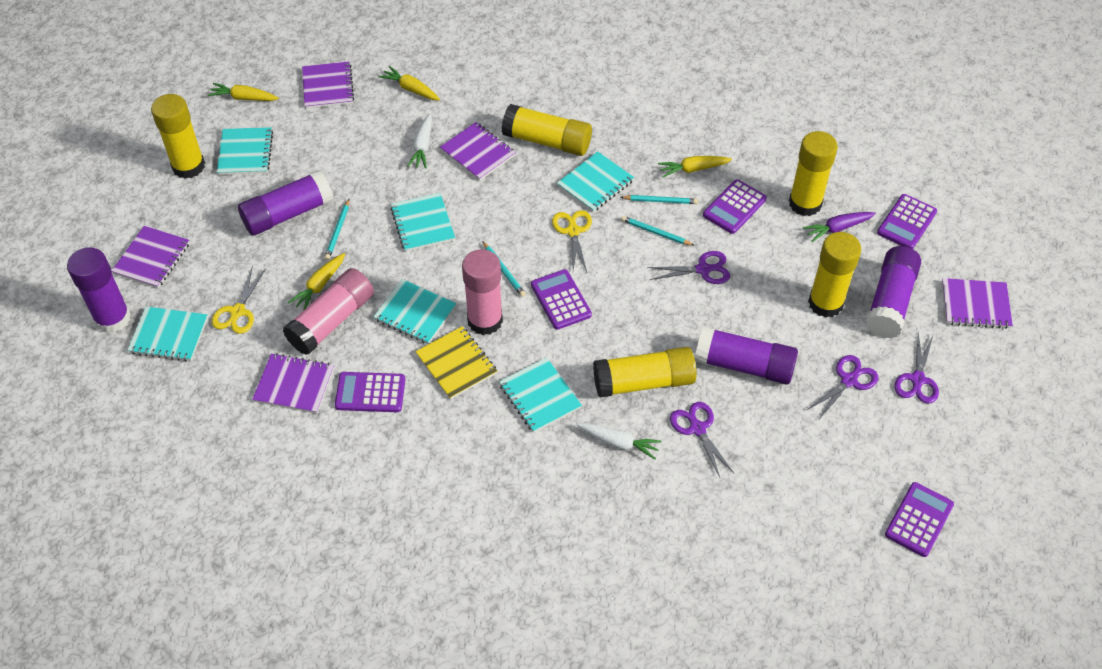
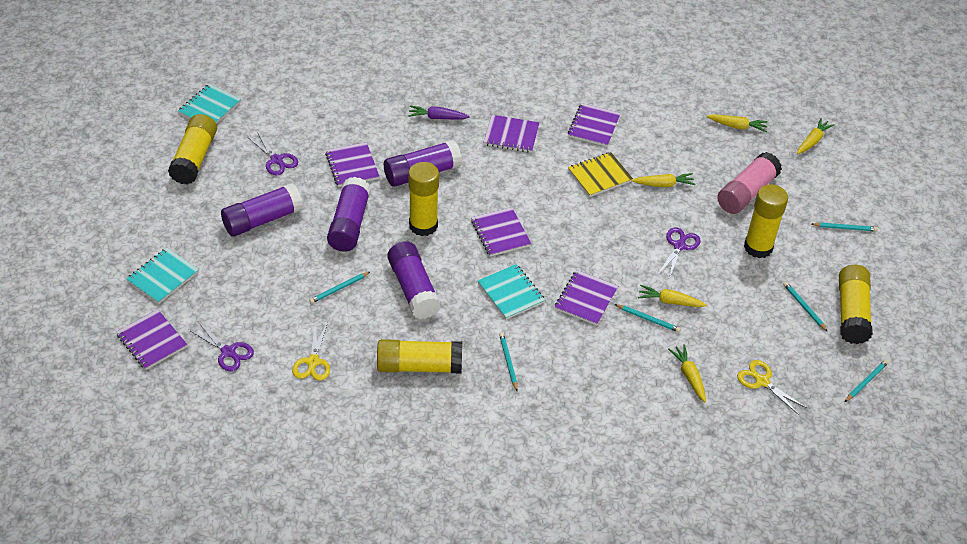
pink glue stick: [283,268,374,355] [462,249,503,335] = 2 -> [717,152,782,214] = 1
purple calculator: [335,372,405,412] [531,269,592,330] [703,179,767,234] [877,194,937,249] [885,482,954,557] = 5 -> none = 0
purple notebook: [112,226,190,288] [252,353,334,414] [302,62,354,109] [440,122,516,181] [942,278,1013,329] = 5 -> [116,309,187,370] [325,142,380,187] [471,207,531,257] [484,115,540,153] [555,270,618,326] [568,103,621,147] = 6
purple scissors: [648,251,730,284] [670,402,734,478] [807,355,878,419] [894,333,939,404] = 4 -> [189,322,254,371] [248,132,298,176] [658,227,700,279] = 3
turquoise notebook: [127,306,208,362] [217,127,273,175] [373,279,457,344] [390,193,455,252] [499,358,582,433] [557,151,634,212] = 6 -> [127,248,199,304] [178,84,241,124] [478,264,545,320] = 3
turquoise pencil: [324,199,349,260] [482,241,526,297] [621,195,698,204] [621,216,695,246] = 4 -> [309,272,370,304] [499,333,518,391] [614,304,681,333] [783,282,828,332] [811,222,878,232] [845,360,889,402] = 6
white carrot: [407,114,432,169] [577,423,662,459] = 2 -> none = 0
yellow carrot: [208,83,279,101] [288,253,345,311] [378,66,440,100] [658,156,732,177] = 4 -> [631,173,696,187] [638,285,707,307] [668,344,706,402] [707,114,768,132] [797,118,834,154] = 5

